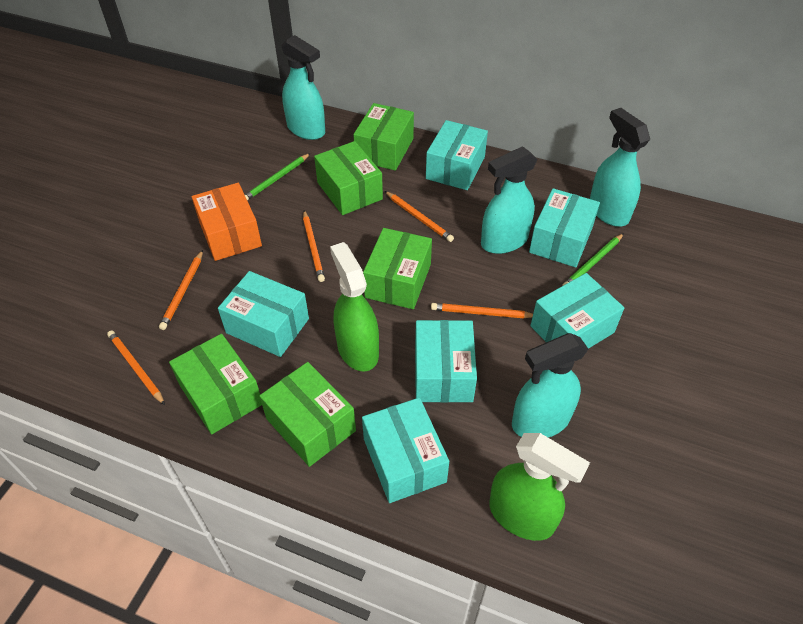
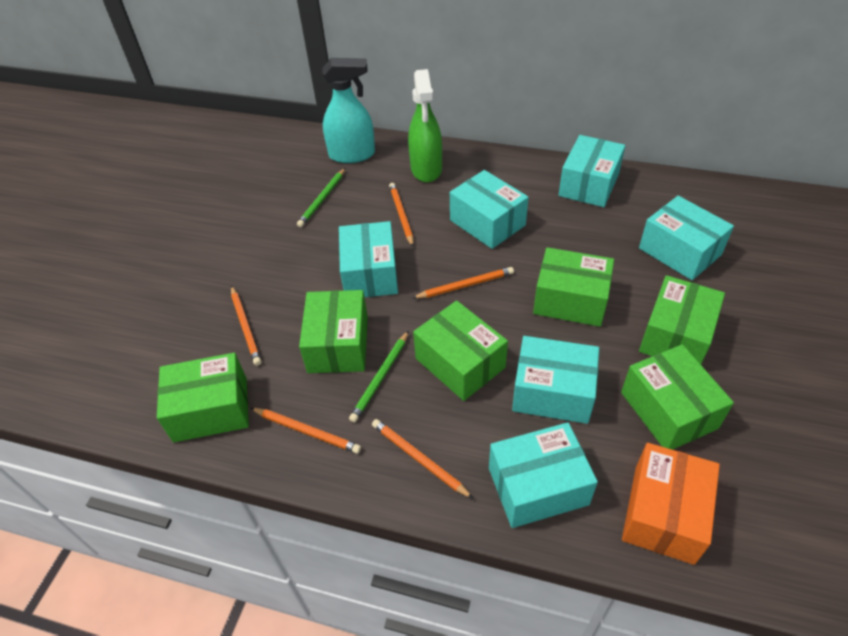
green box: [169,334,262,434] [259,362,356,467] [314,141,383,215] [353,103,414,171] [363,228,432,309] = 5 -> [157,353,249,442] [299,290,368,373] [413,300,508,401] [533,247,614,327] [621,344,734,450] [639,275,725,364] = 6
green spray bottle: [330,242,379,372] [489,433,590,541] = 2 -> [408,69,442,182] = 1
turquoise spray bottle: [281,35,325,140] [481,146,538,254] [512,333,588,437] [590,108,650,227] = 4 -> [322,58,375,163] = 1

